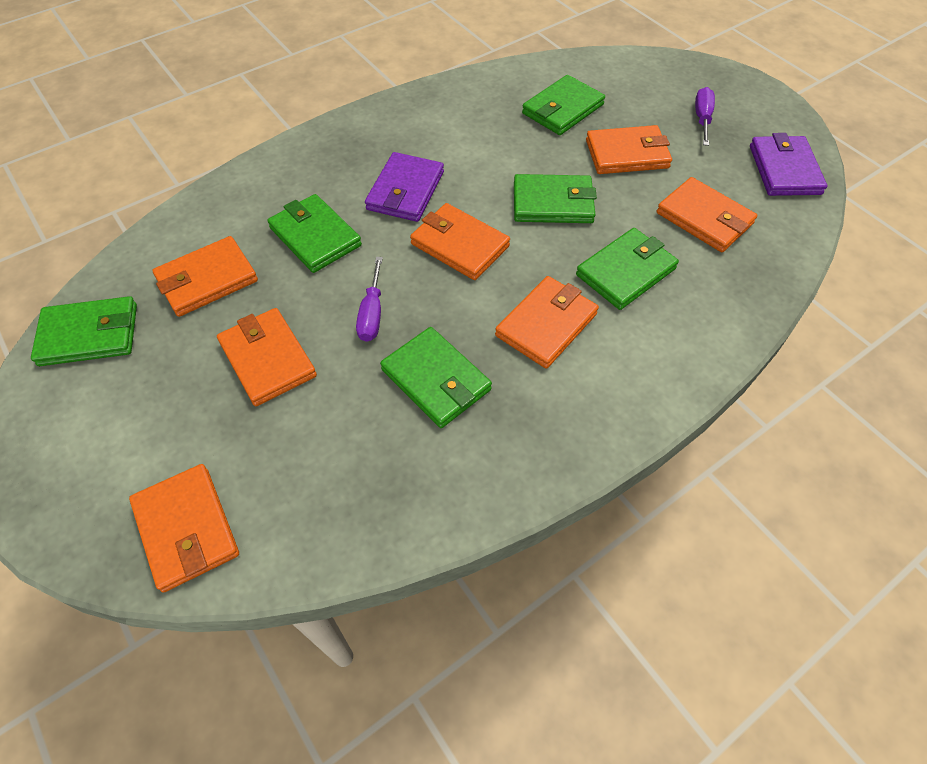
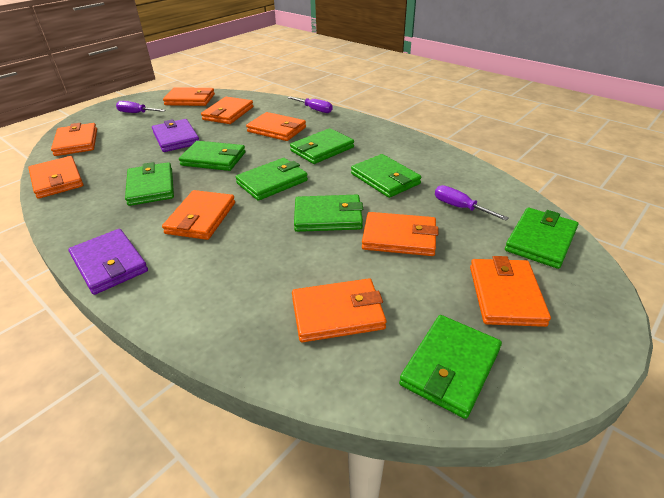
green wallet: [31,296,137,366] [267,194,362,273] [380,327,492,428] [514,174,597,223] [522,75,605,135] [576,228,679,310] = 6 -> [125,162,174,206] [179,141,245,171] [236,158,308,201] [290,128,354,164] [294,195,363,232] [351,154,421,198] [399,315,502,419] [505,208,578,269] = 8
orange wallet: [129,464,239,592] [152,236,258,317] [217,308,317,406] [410,203,510,280] [495,276,599,369] [586,125,672,174] [657,177,757,252] = 7 -> [28,156,83,199] [51,123,97,156] [162,190,235,240] [163,87,215,106] [201,97,253,124] [246,112,306,141] [292,278,386,342] [362,212,438,256] [470,256,551,327] = 9
purple screwdriver: [356,257,383,342] [695,87,715,146] = 2 -> [116,101,165,113] [288,96,332,113] [435,185,508,220] = 3

